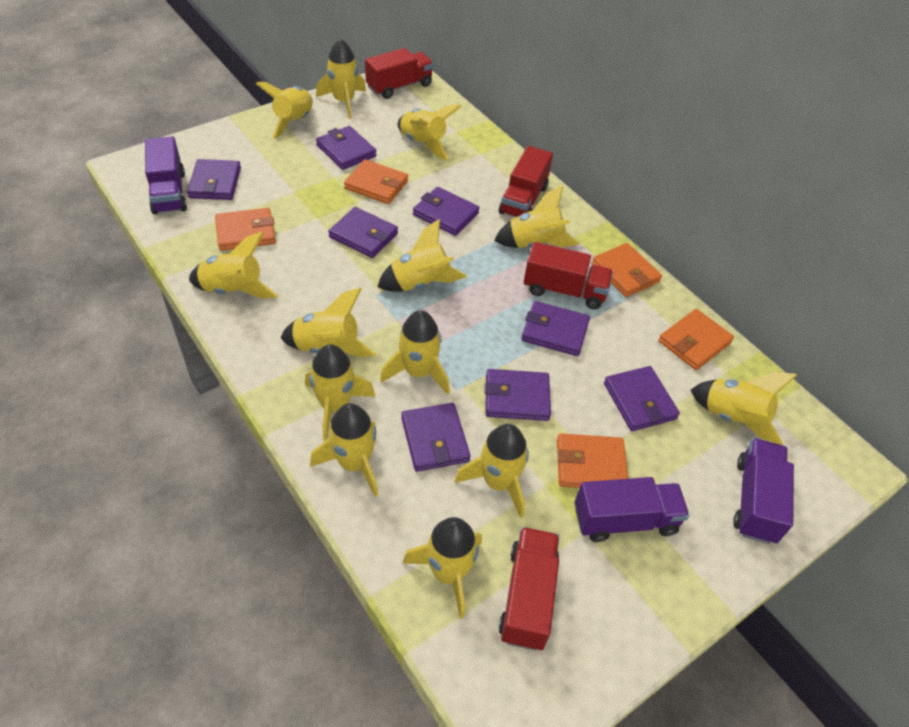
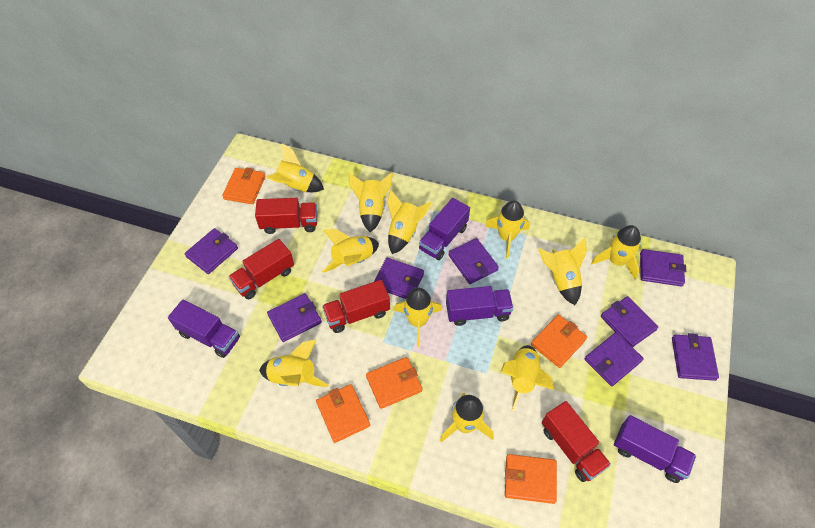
purple truck: [145,136,187,215] [574,477,689,542] [733,438,794,544] = 3 -> [168,299,240,358] [419,198,470,260] [446,286,513,326] [614,415,696,483] = 4
yellow rocket: [189,232,278,298] [256,82,313,139] [281,288,376,357] [305,344,375,440] [310,403,378,497] [316,38,366,119] [377,219,467,292] [380,310,450,395] [398,104,462,160] [403,517,482,619] [455,424,529,518] [494,185,580,248] [690,372,797,445] = 13 -> [259,340,329,387] [266,143,324,192] [322,229,379,273] [349,172,393,233] [387,190,431,254] [394,288,442,347] [440,393,494,442] [485,200,530,259] [501,345,554,411] [538,238,587,305] [591,225,641,280] = 11

